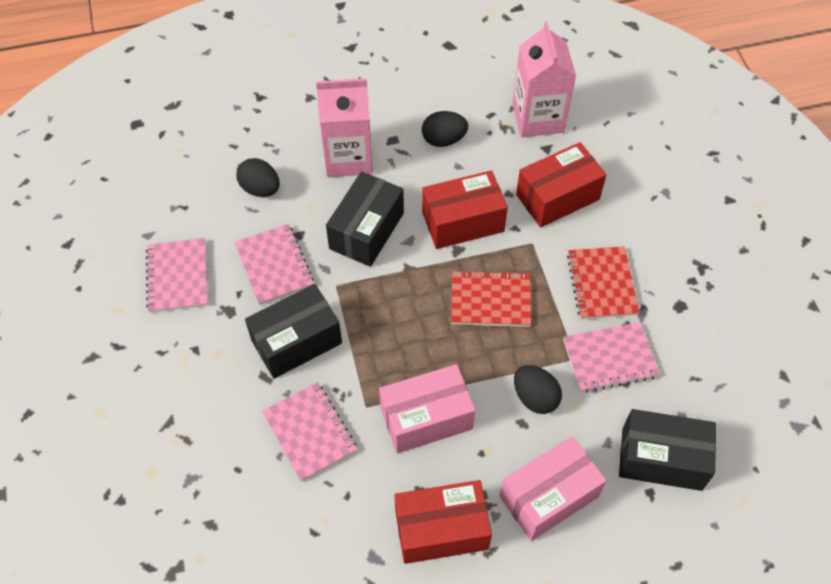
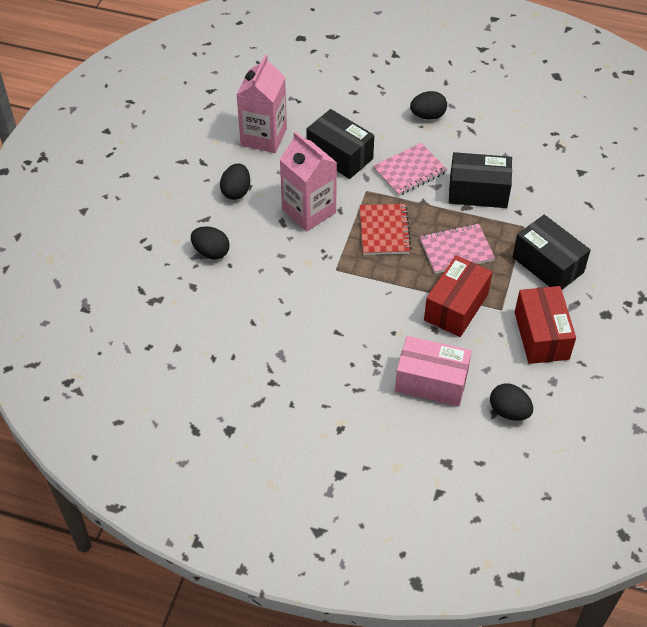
black egg: [236,158,280,197] [422,111,468,147] [514,365,562,414] = 3 -> [191,226,230,260] [220,163,250,200] [410,91,447,120] [490,383,533,421] = 4
pink box: [379,364,475,454] [500,436,607,541] = 2 -> [395,336,472,407] = 1
pink notebook: [146,238,208,313] [235,224,314,305] [262,382,357,482] [563,322,660,393] = 4 -> [373,143,447,196] [420,223,495,274] = 2
red box: [394,480,492,564] [422,170,508,249] [516,142,606,227] = 3 -> [424,255,492,337] [514,286,576,364] = 2
red notebook: [451,270,531,327] [567,246,640,319] = 2 -> [360,204,411,255] = 1

